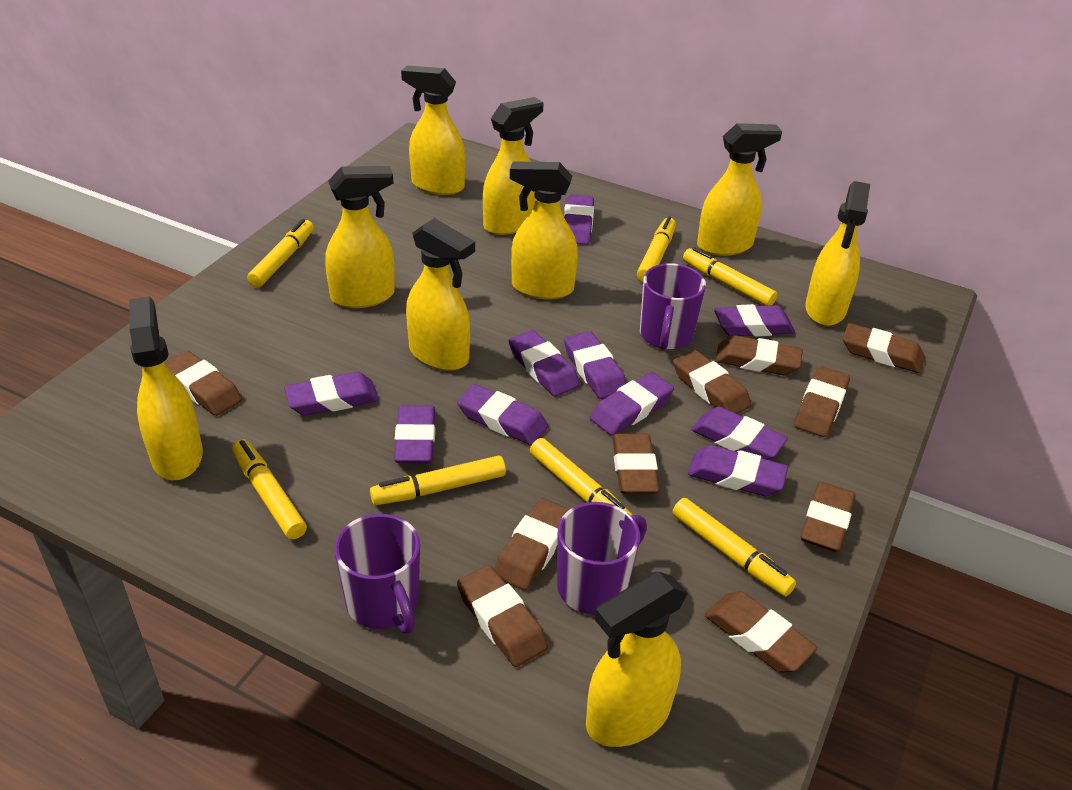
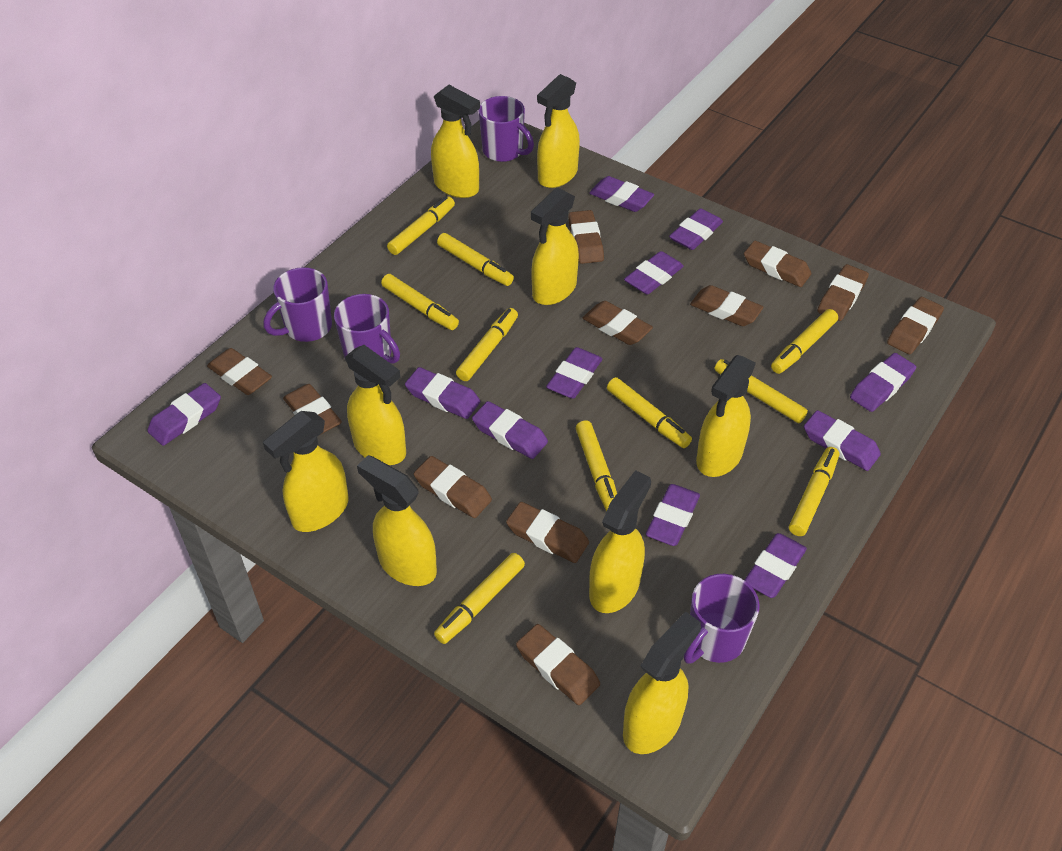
brown eraser: [164,351,242,416] [457,565,548,667] [494,498,570,590] [612,433,660,494] [673,350,752,414] [705,591,818,673] [715,335,803,376] [794,366,850,437] [801,482,856,552] [843,323,925,373] = 10 -> [207,348,272,395] [283,384,342,435] [414,456,492,518] [506,502,589,563] [516,624,600,705] [568,210,604,264] [583,301,653,345] [690,285,763,326] [744,241,811,287] [817,264,869,321] [887,297,944,354] = 11
purple eraser: [284,372,379,416] [394,405,435,463] [457,384,549,445] [509,330,580,397] [564,195,594,245] [564,331,626,399] [590,372,674,436] [688,445,788,496] [691,407,788,460] [714,304,795,337] = 10 -> [147,383,221,446] [405,367,480,419] [472,401,548,459] [546,347,602,399] [589,176,654,212] [624,251,684,295] [646,484,700,546] [669,208,723,250] [745,533,807,598] [804,410,881,471] [850,353,916,412] = 11
purple mug: [334,514,420,634] [557,502,647,615] [640,263,706,350] = 3 -> [264,267,332,342] [334,294,400,364] [478,96,534,162] [684,574,760,664] = 4
yellow marker: [232,439,307,539] [247,219,314,287] [370,455,506,505] [530,438,633,515] [637,217,676,282] [672,498,796,597] [683,247,777,306] = 7 -> [381,274,459,330] [387,196,455,255] [434,553,525,644] [437,233,514,286] [456,308,518,381] [576,420,617,512] [607,377,692,448] [714,359,808,423] [771,309,838,374] [789,447,839,536] = 10

